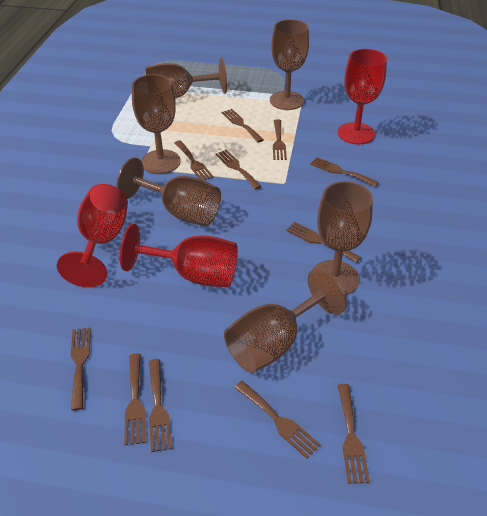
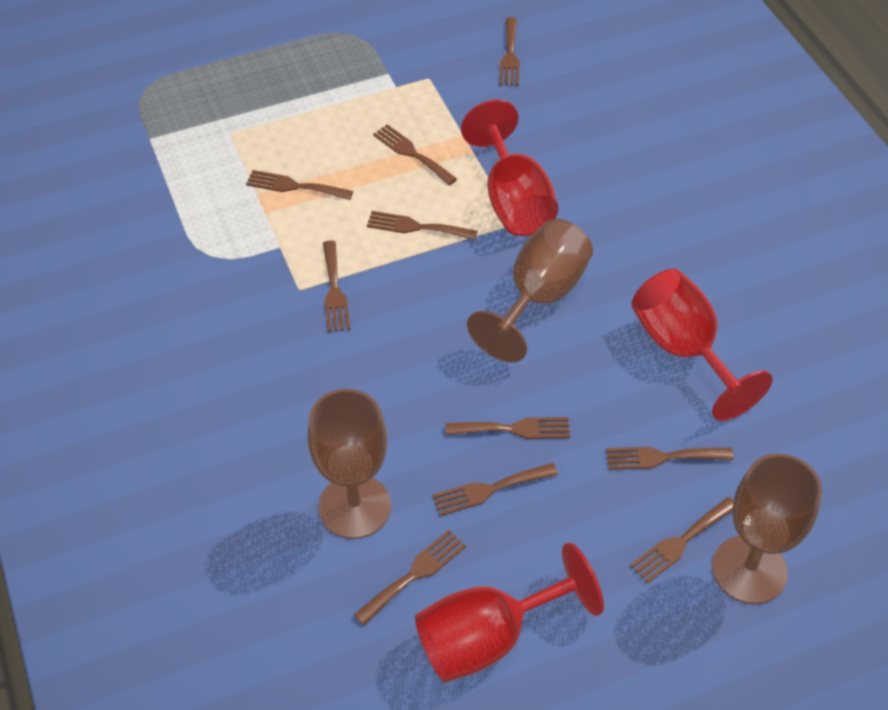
brown fork: [71,327,91,411] [124,353,145,445] [149,359,172,452] [174,140,214,180] [215,150,262,190] [221,109,263,143] [234,381,321,459] [273,119,287,160] [286,222,361,263] [310,157,379,187] [338,384,370,484] = 11 -> [246,170,353,200] [323,241,350,332] [354,530,466,625] [367,211,478,240] [373,124,457,185] [432,463,558,516] [446,417,570,439] [500,17,520,86] [606,447,734,470] [630,497,734,584] = 10
brown goblet: [117,157,221,226] [132,74,181,174] [146,58,227,98] [224,268,347,373] [270,19,309,110] [313,181,373,296] = 6 -> [308,389,391,539] [467,219,593,363] [712,454,822,604] = 3

